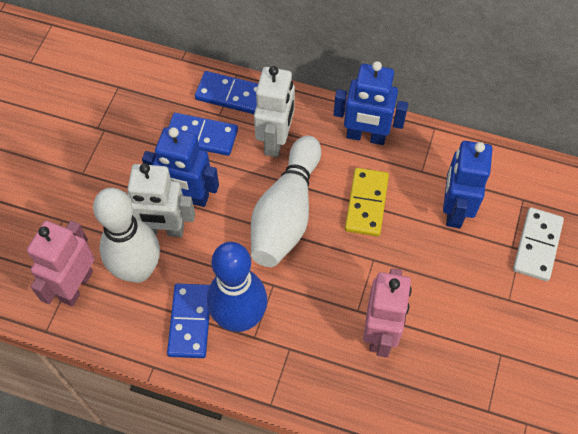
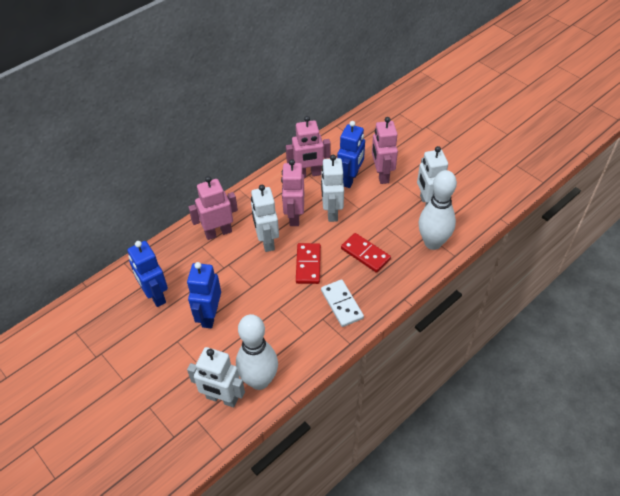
blue bowling pin: [207,242,267,332] = 1 -> none = 0
blue domino: [167,283,210,358] [168,113,238,156] [195,71,258,114] = 3 -> none = 0
pink robot: [27,221,95,306] [363,268,412,358] = 2 -> [188,176,238,240] [281,159,304,226] [286,116,331,178] [372,117,398,184] = 4
red domino: none = 0 -> [296,243,321,284] [341,233,391,273] = 2
white robot: [123,163,195,237] [254,66,295,157] = 2 -> [187,347,245,407] [251,185,279,252] [321,155,344,222] [417,146,448,207] = 4
yellow domino: [345,168,389,237] = 1 -> none = 0

